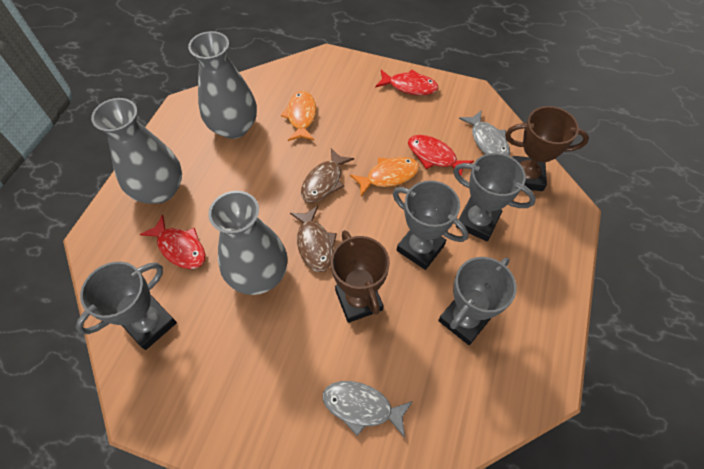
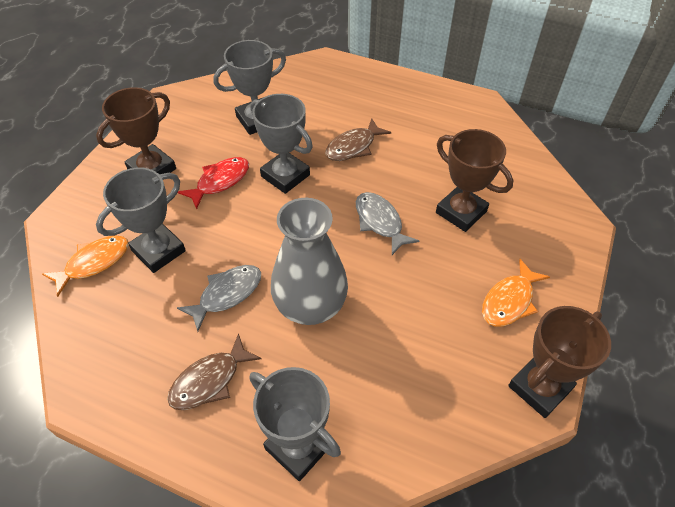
brown trophy: [331,230,390,323] [505,106,589,191] = 2 -> [96,87,176,174] [436,129,513,232] [508,306,611,418] = 3
grey vase: [91,98,182,204] [188,31,257,139] [208,191,287,295] = 3 -> [271,198,348,325] = 1
red fish: [140,214,206,269] [375,70,439,95] [408,135,474,175] = 3 -> [177,157,249,209] = 1

